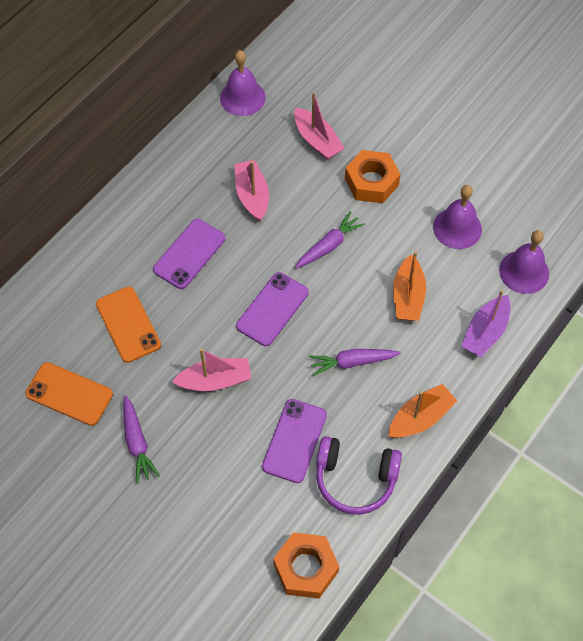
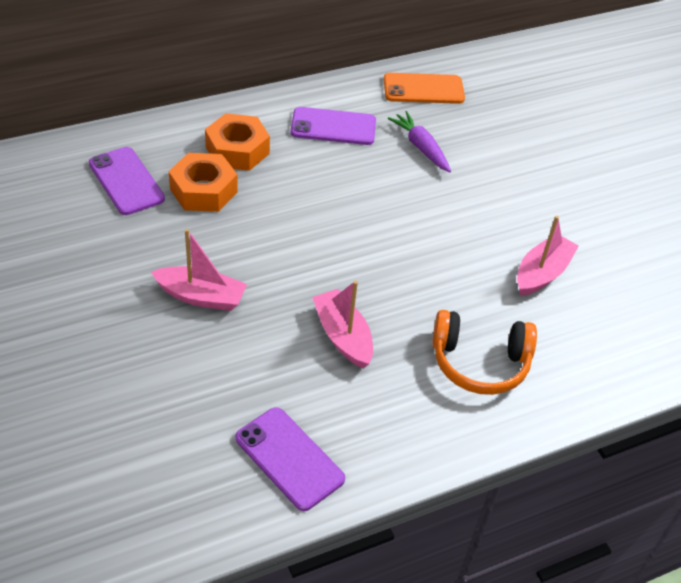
orange boat: [388,384,457,438] [393,251,426,321] = 2 -> none = 0
orange headphones: none = 0 -> [432,310,537,395] = 1
orange phone: [25,362,113,426] [96,287,161,363] = 2 -> [384,73,465,104] = 1
purple bell: [220,50,266,116] [433,185,482,249] [499,230,549,294] = 3 -> none = 0
purple boat: [461,290,510,357] = 1 -> none = 0
purple carrot: [123,395,160,483] [295,211,365,269] [309,349,400,376] = 3 -> [387,111,451,172] = 1
purple headphones: [316,436,402,515] = 1 -> none = 0

